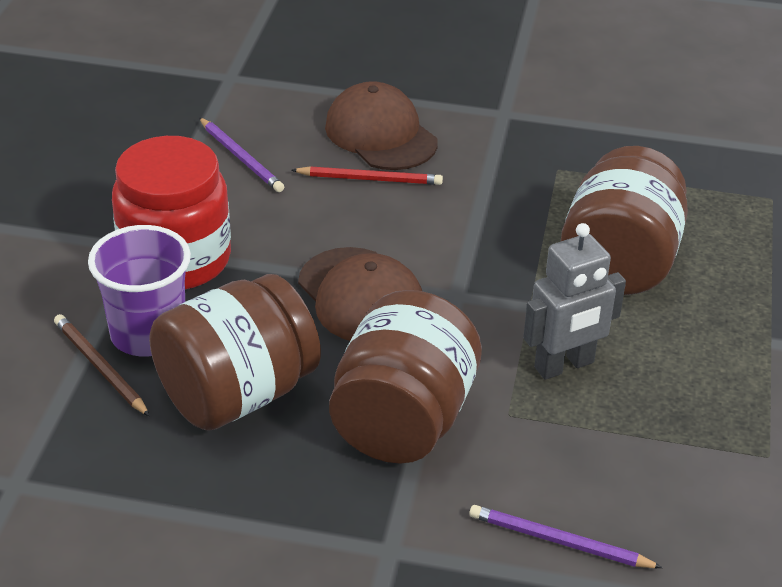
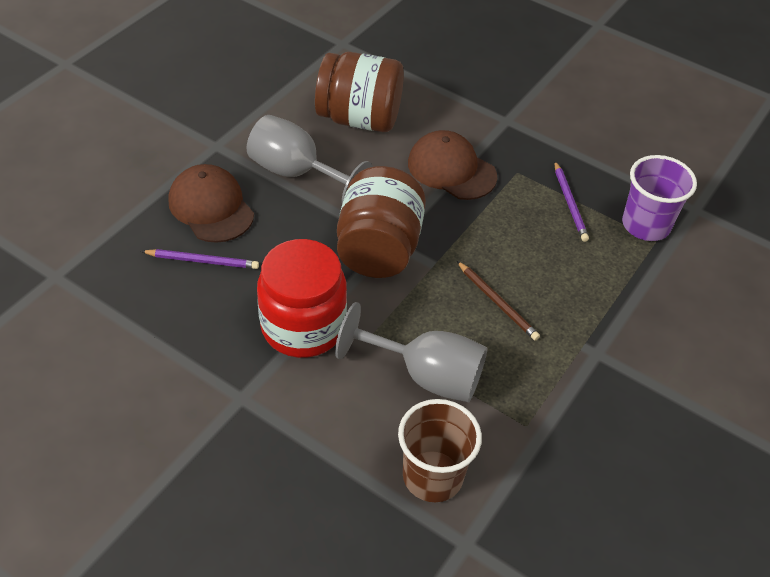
brown cup: none = 0 -> [398,399,482,502] = 1
brown jar: [149,274,321,430] [329,290,482,464] [561,146,688,295] = 3 -> [315,52,404,132] [337,166,426,278] = 2
grey goblet: none = 0 -> [247,115,373,204] [335,302,487,402] = 2
grey robot: [523,223,626,380] = 1 -> none = 0
red pencil: [292,166,443,185] = 1 -> none = 0

